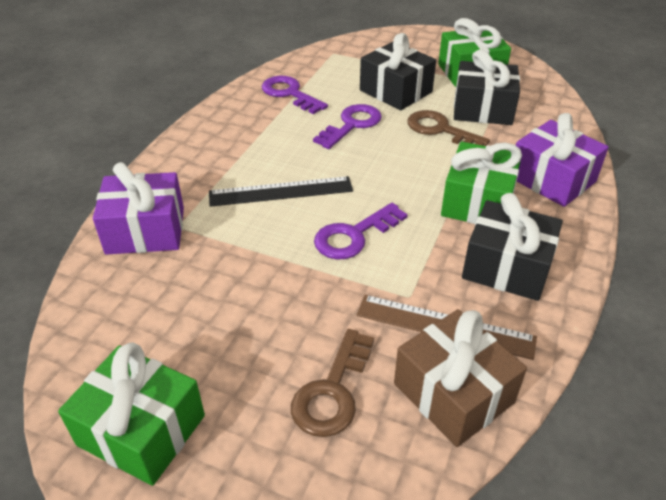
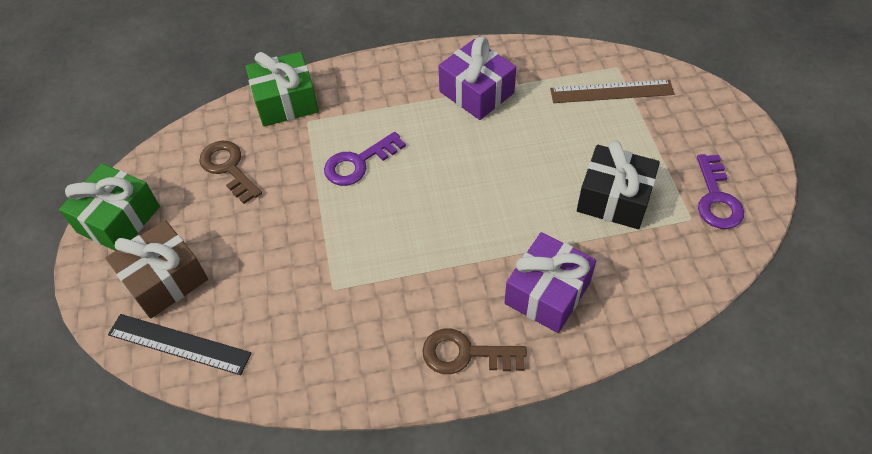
black gift: [360,33,436,110] [454,49,520,125] [462,193,563,301] = 3 -> [577,141,660,229] = 1
green gift: [58,342,205,486] [438,18,511,87] [441,142,522,224] = 3 -> [59,163,160,251] [245,52,319,127] = 2
purple key: [262,76,328,114] [313,104,382,149] [314,203,408,259] = 3 -> [324,132,406,186] [697,154,744,229] = 2

